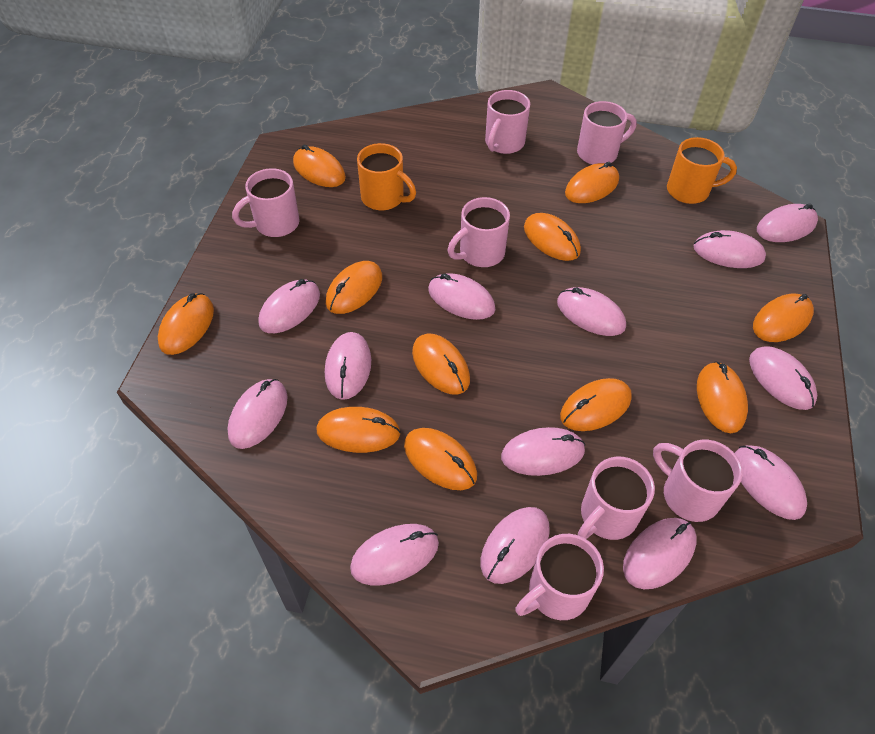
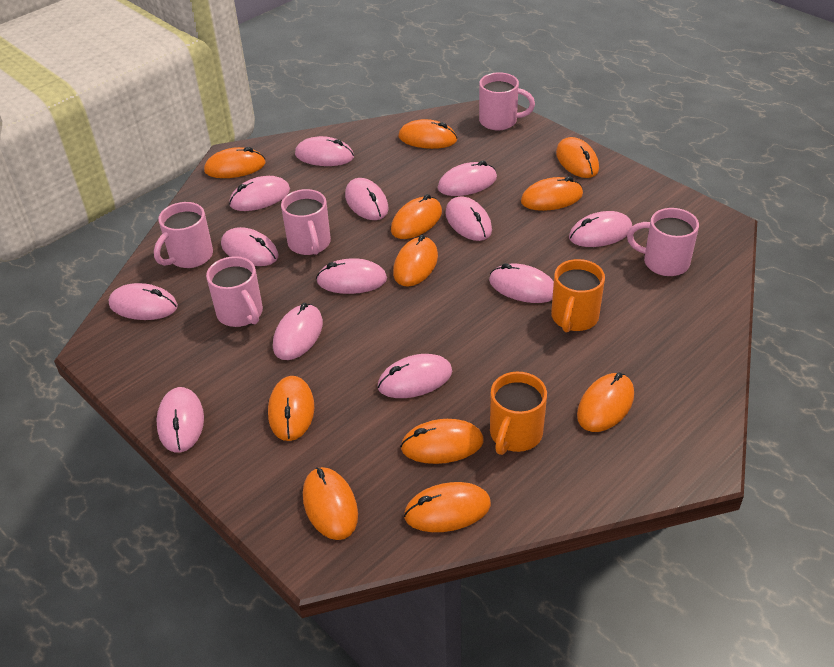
pink mug: [232,168,300,237] [448,197,510,267] [485,90,530,154] [515,534,604,620] [577,101,637,165] [578,457,655,540] [653,440,743,522] = 7 -> [154,202,213,268] [206,256,263,327] [281,189,331,255] [479,72,535,130] [627,208,699,276] = 5

